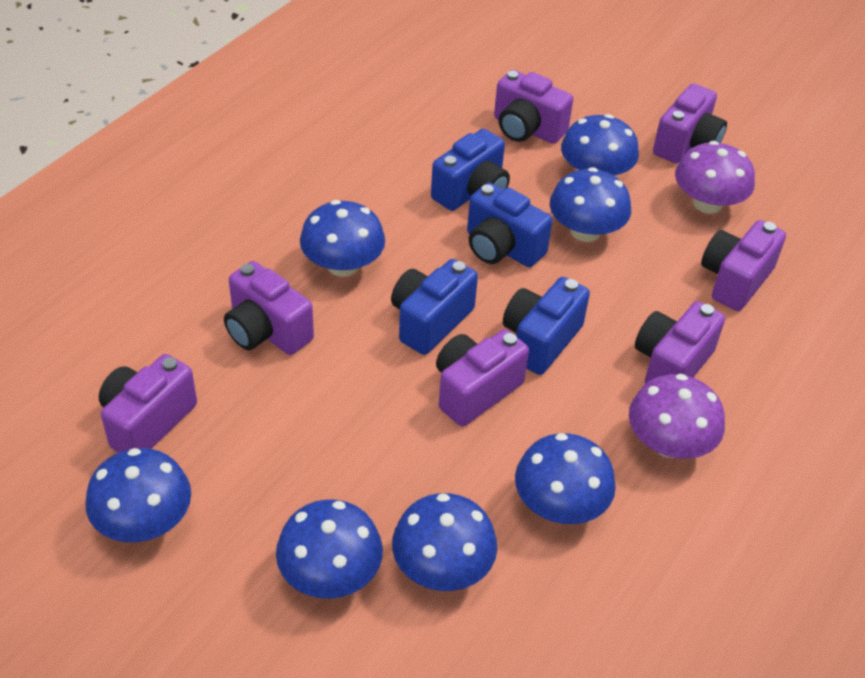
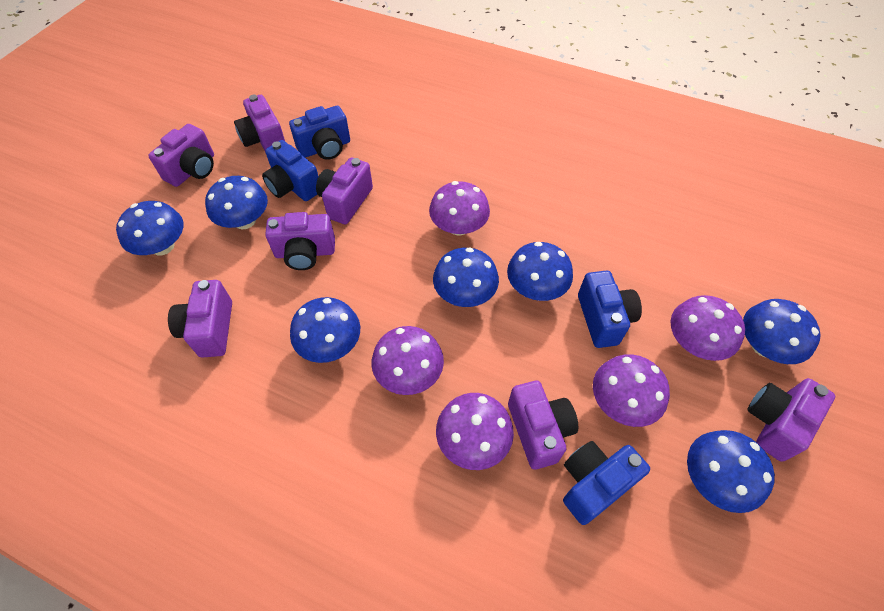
purple mushroom: [629,374,725,459] [675,141,755,214] = 2 -> [372,326,444,395] [429,181,490,236] [436,393,514,470] [593,354,670,427] [670,295,745,361] = 5

